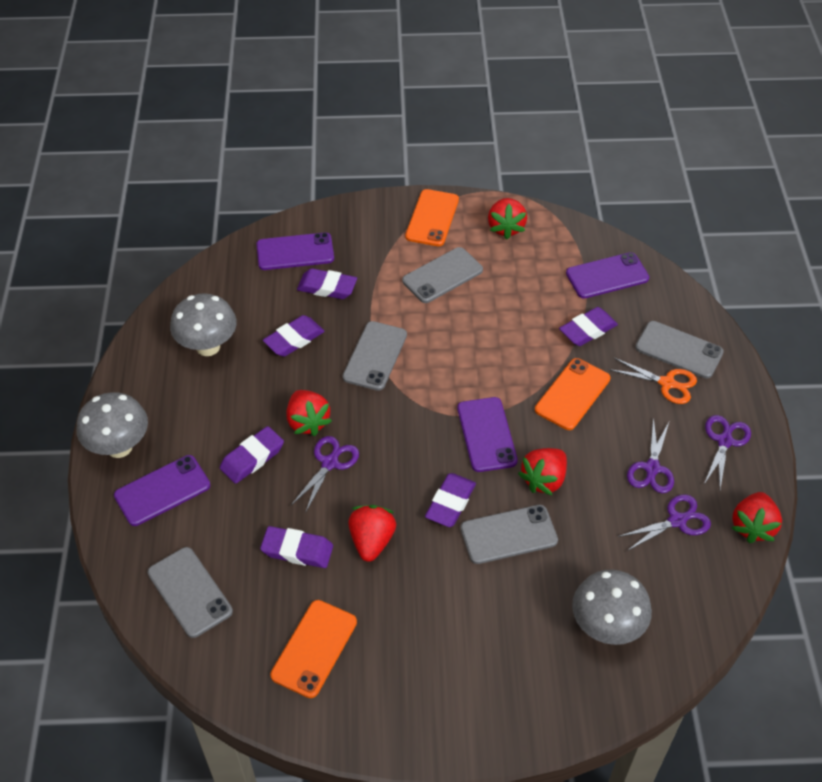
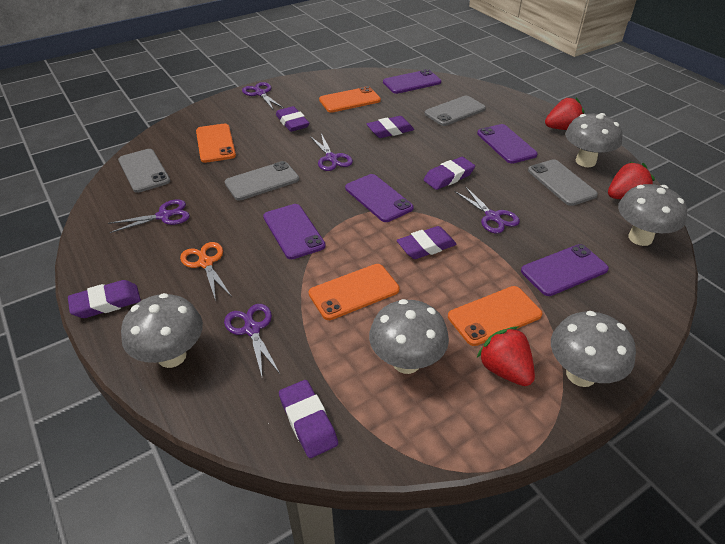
grey mushroom: [77,392,148,458] [170,293,237,356] [572,569,652,645] = 3 -> [121,293,203,368] [369,299,449,374] [551,311,636,387] [565,113,623,167] [618,184,687,246] = 5
grey phone: [148,547,233,638] [343,321,407,391] [402,247,483,303] [460,505,558,564] [635,321,724,378] = 5 -> [118,149,170,193] [225,161,299,200] [425,96,486,126] [528,159,598,206] = 4
orange phone: [270,600,357,698] [405,189,459,246] [535,358,610,430] = 3 -> [196,124,236,163] [309,264,400,320] [319,86,381,113] [448,286,542,346] = 4
purple phone: [114,455,210,526] [256,232,334,270] [457,397,518,472] [566,252,649,298] = 4 -> [263,204,326,259] [345,174,414,222] [383,69,442,94] [477,124,538,164] [521,244,609,296] = 5
purple scissors: [291,436,359,513] [618,494,711,551] [627,417,674,493] [704,415,751,489] = 4 -> [108,199,190,233] [224,304,280,376] [242,82,283,111] [310,133,353,171] [455,186,520,234] = 5
red strawberry: [287,390,332,436] [348,505,396,562] [488,198,527,239] [518,448,567,495] [732,492,782,543] = 5 -> [477,327,535,386] [545,97,584,130] [608,162,655,199] = 3

